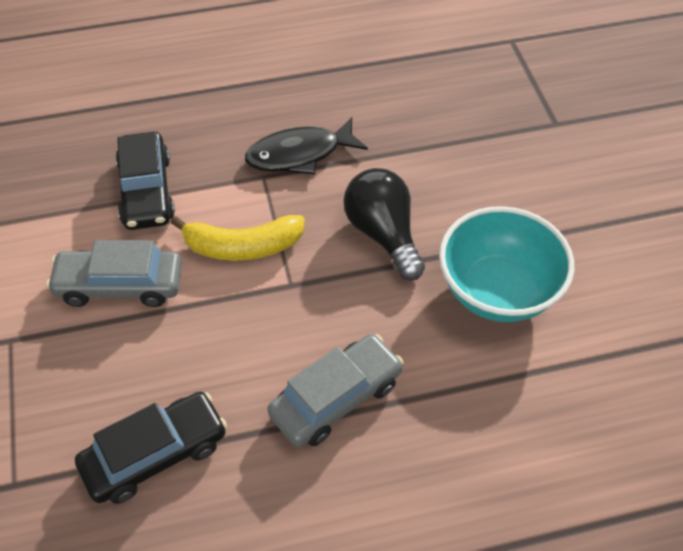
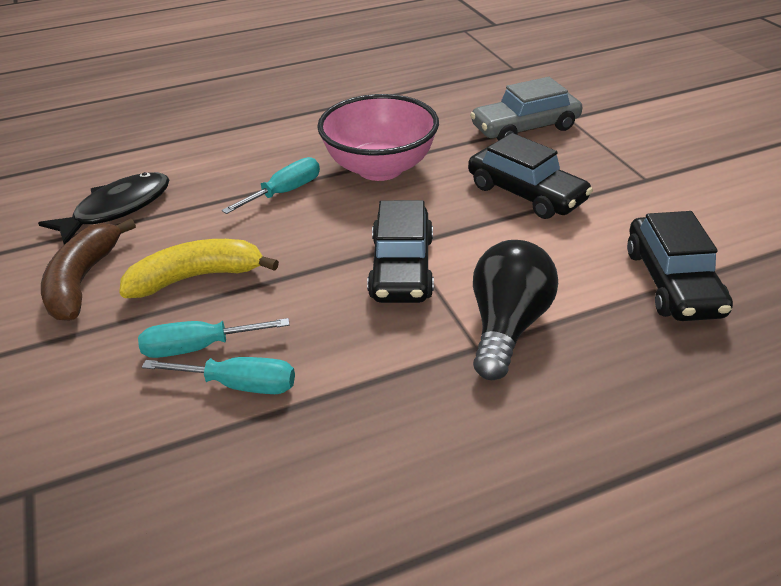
black car: [75,392,227,504] [116,132,175,230] = 2 -> [367,200,434,303] [468,133,593,219] [627,211,733,321] = 3
brown banana: none = 0 -> [41,218,136,321] = 1
grey car: [46,240,182,307] [268,334,404,447] = 2 -> [470,77,583,141] = 1
pink bowl: none = 0 -> [317,94,439,181] = 1
turquoise bowl: [439,206,574,322] = 1 -> none = 0
turquoise screwdriver: none = 0 -> [138,318,290,358] [142,357,295,394] [222,157,320,214] = 3

